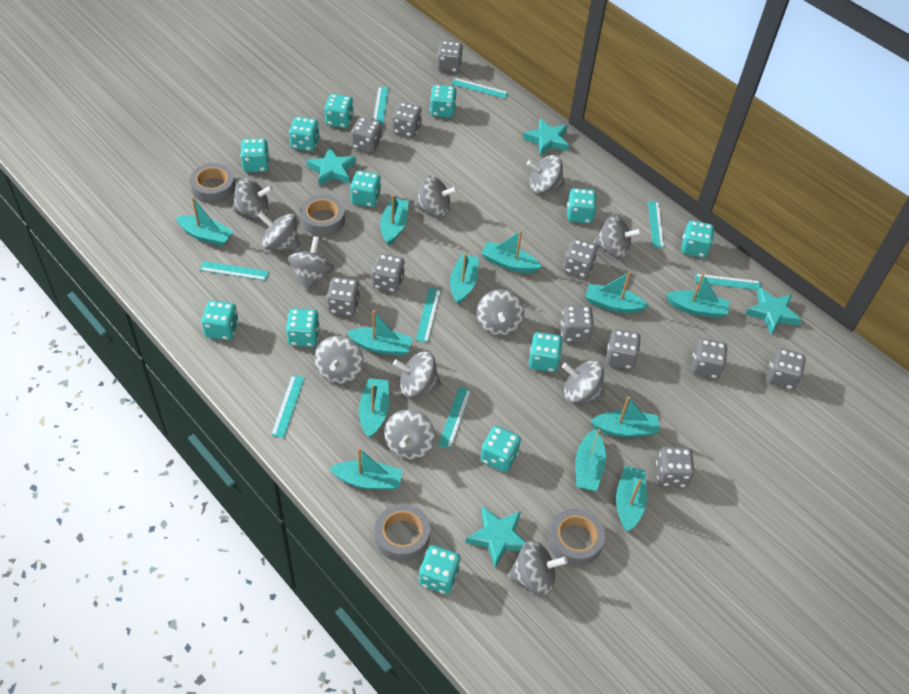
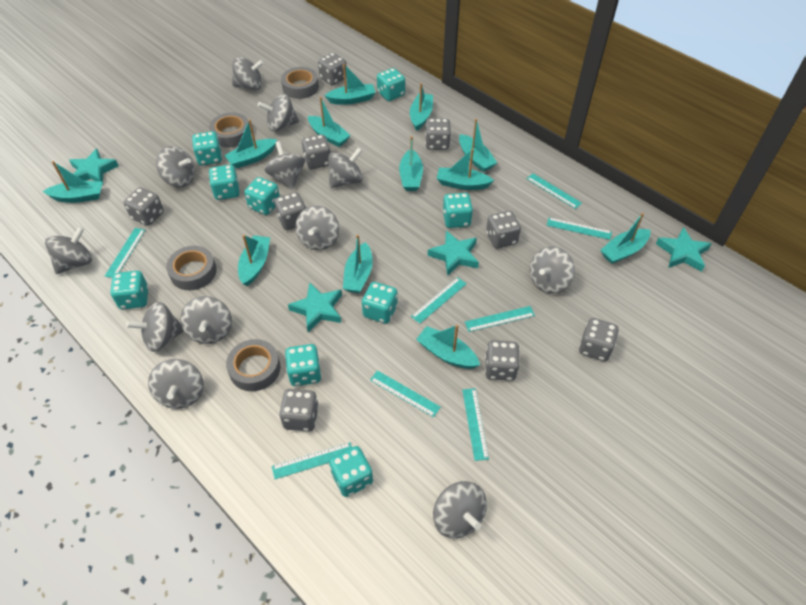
grey dice: [327,277,360,316] [351,117,382,153] [372,253,405,293] [392,102,422,138] [437,41,463,73] [561,305,594,343] [563,239,598,278] [606,329,641,369] [656,446,695,488] [691,338,727,379] [767,348,806,390] = 11 -> [124,187,164,226] [274,192,306,230] [279,389,319,431] [302,134,330,169] [318,52,347,85] [425,118,451,150] [485,340,520,381] [486,211,521,249] [579,318,619,361] = 9
turquoise dice: [201,300,239,340] [240,138,269,172] [286,308,320,347] [289,116,319,152] [325,94,354,128] [350,171,381,207] [419,545,461,594] [430,85,456,118] [480,426,521,472] [529,332,563,372] [567,188,597,224] [681,220,714,258] = 12 -> [110,271,149,309] [192,131,222,166] [209,165,240,200] [244,177,280,215] [285,344,321,386] [329,446,373,497] [362,282,398,324] [377,68,405,101] [443,193,473,228] = 9

